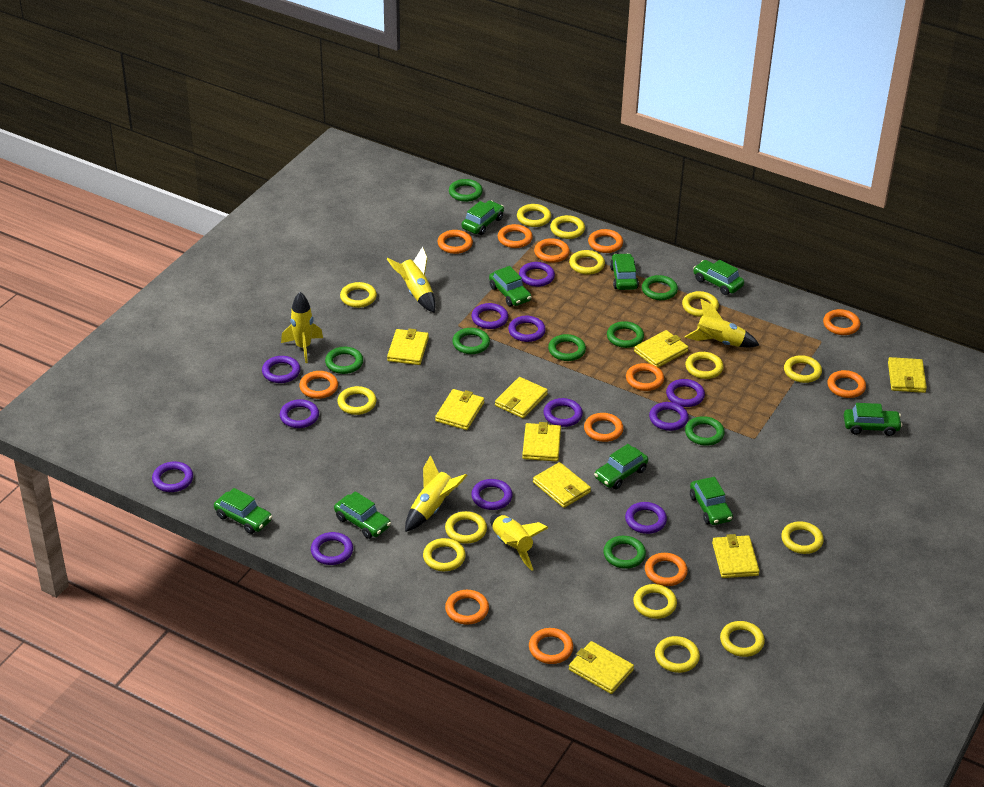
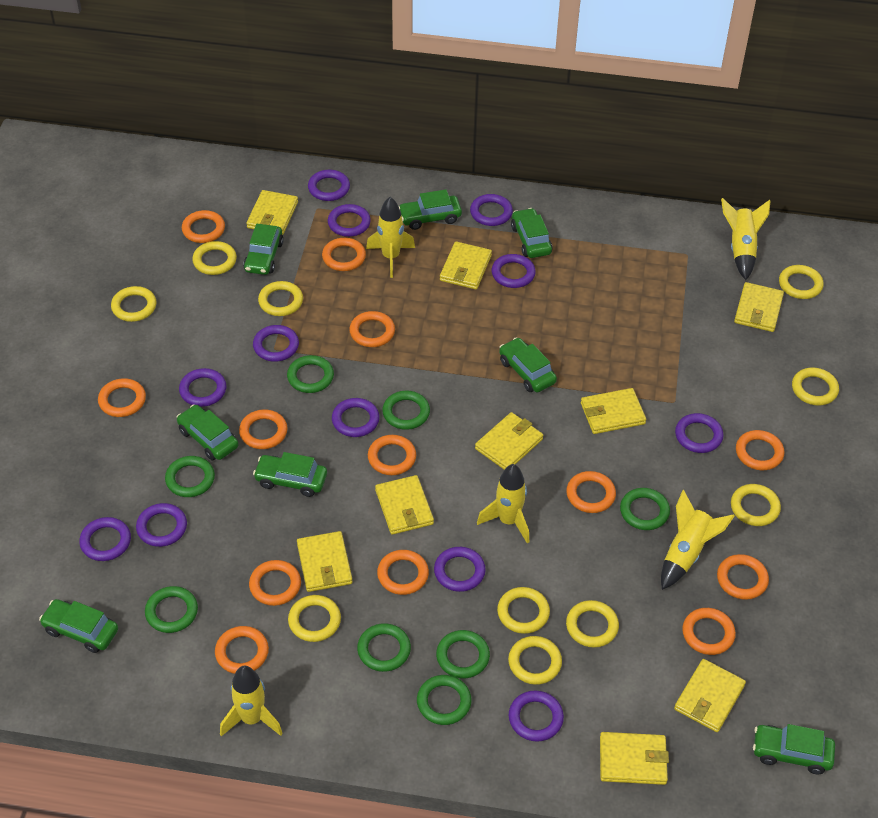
green car: [214,488,272,534] [334,491,391,539] [462,200,504,235] [489,266,531,306] [594,444,648,489] [610,253,639,290] [690,477,733,525] [693,260,744,295] [844,403,902,436] = 9 -> [39,599,118,653] [176,404,239,461] [243,224,284,275] [253,452,327,497] [398,189,462,230] [499,337,557,392] [511,208,552,258] [753,724,835,775] = 8
orange ring: [299,371,338,399] [437,230,473,254] [445,590,489,625] [498,224,533,248] [529,628,573,664] [534,238,570,263] [584,413,624,442] [588,229,623,253] [626,363,664,391] [645,553,688,586] [823,309,860,335] [827,370,866,398] = 12 -> [98,378,146,417] [182,210,225,243] [215,626,269,674] [239,409,288,449] [249,560,301,606] [322,238,366,271] [349,311,395,347] [368,435,416,475] [377,550,429,595] [566,471,616,513] [682,608,736,655] [717,554,769,600] [736,430,784,470] = 13
yellow ring: [337,386,376,415] [340,282,377,308] [423,538,466,571] [445,511,487,544] [517,204,551,227] [550,215,585,239] [569,250,605,275] [633,584,677,619] [655,636,700,673] [682,291,719,317] [685,352,724,379] [720,621,765,657] [781,521,824,554] [784,355,822,383] = 14 -> [111,286,156,322] [192,241,237,275] [258,281,303,316] [288,595,341,642] [497,587,550,634] [508,636,562,685] [566,600,619,648] [731,484,781,526] [779,265,824,299] [792,367,839,406] = 10

